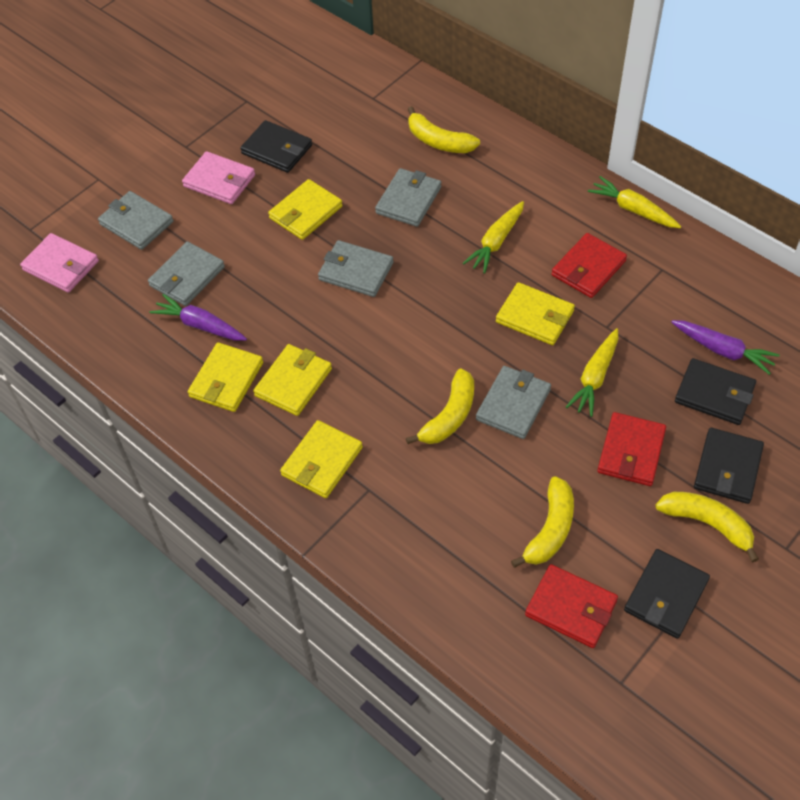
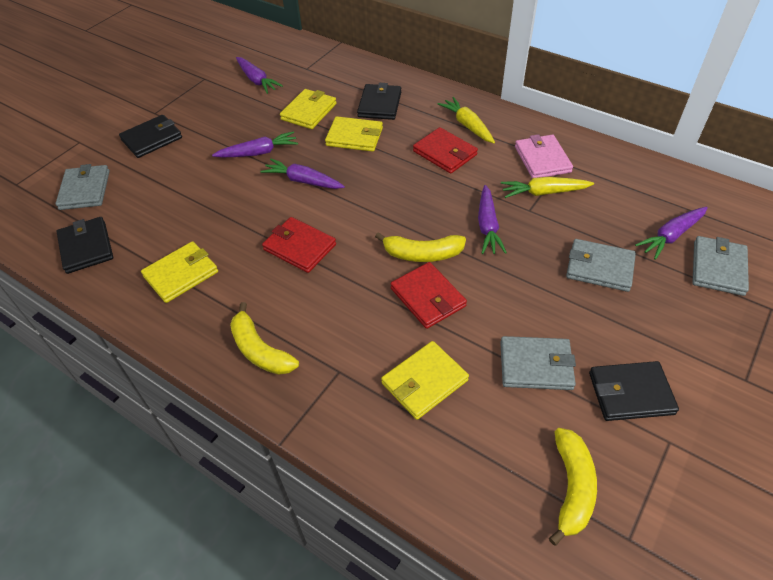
grey wallet: [98,191,173,250] [148,241,225,306] [318,240,394,297] [375,168,441,227] [476,366,551,439] = 5 -> [55,164,110,210] [500,336,576,390] [566,239,636,292] [692,236,749,296] = 4
pink wallet: [20,233,99,293] [182,151,255,204] = 2 -> [515,134,573,179] = 1
purple carrot: [150,294,247,341] [671,320,780,375] = 2 -> [212,131,298,157] [236,57,283,94] [260,159,345,189] [478,185,507,254] [635,207,708,260] = 5
yellow banana: [406,368,474,444] [408,106,480,153] [511,476,574,568] [656,492,759,563] = 4 -> [230,302,299,375] [375,232,466,262] [549,428,597,546] = 3
yellow carrot: [463,201,524,273] [566,328,618,417] [588,176,681,228] = 3 -> [438,97,495,143] [501,177,594,198] = 2
yellow wallet: [188,342,263,412] [253,344,332,416] [268,179,343,240] [280,420,363,498] [496,282,575,345] = 5 -> [141,241,218,303] [280,89,337,129] [325,116,383,152] [381,341,469,420] = 4

